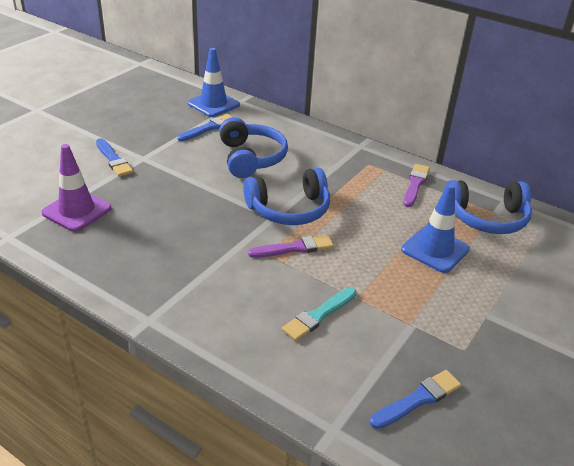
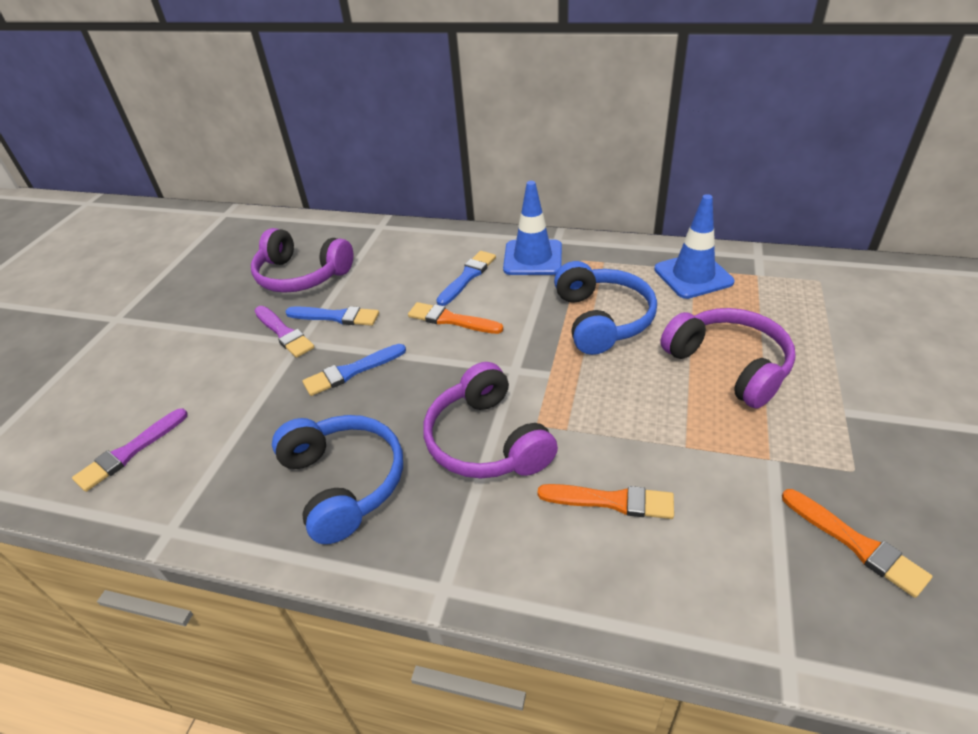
blue headphones: [219,117,288,178] [243,168,330,225] [445,180,532,234] = 3 -> [272,415,403,544] [554,261,657,355] = 2
orange brush: none = 0 -> [408,302,503,334] [537,484,674,519] [782,489,932,598] = 3
purple headphones: none = 0 -> [251,228,353,293] [424,362,558,478] [660,308,796,409] = 3
purple traffic cone: [41,144,112,232] = 1 -> none = 0
turquoise brush: [282,287,356,341] = 1 -> none = 0

